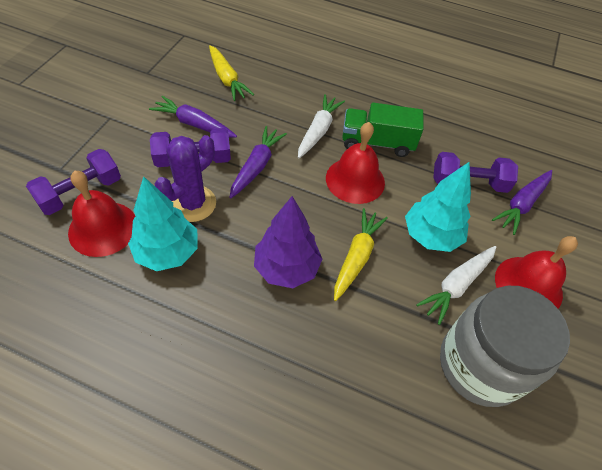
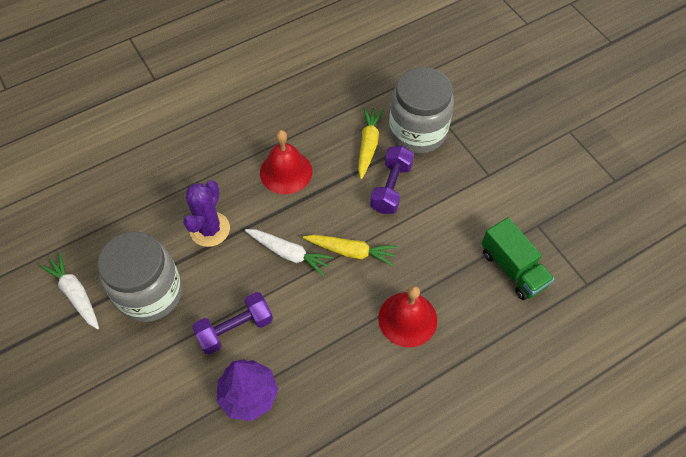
grey jar: [440,286,570,407] = 1 -> [98,232,182,322] [389,67,454,154] = 2
purple carrot: [149,96,237,138] [229,126,287,199] [492,170,552,235] = 3 -> none = 0
purple dumbbell: [26,149,121,215] [150,128,231,167] [433,152,518,193] = 3 -> [192,292,273,355] [370,146,414,214] = 2
red bell: [68,171,135,257] [326,122,385,204] [495,236,578,309] = 3 -> [260,130,312,194] [379,285,437,347] = 2
turquoise tree: [128,176,198,271] [405,162,471,252] = 2 -> none = 0

